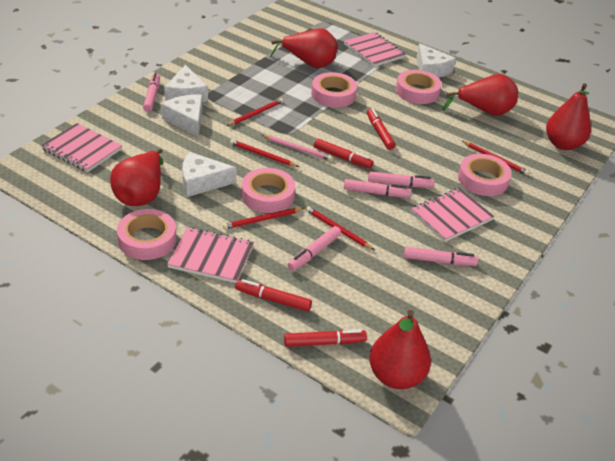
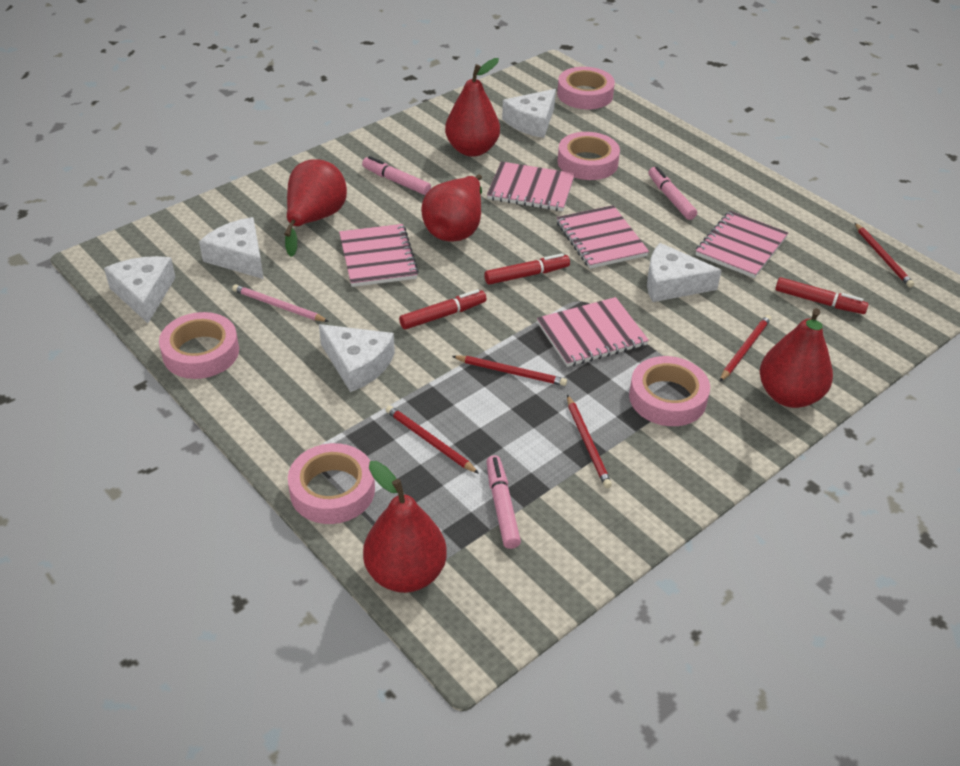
pink marker: [143,73,160,112] [288,226,341,271] [344,179,411,198] [368,171,435,188] [404,247,478,266] = 5 -> [362,156,431,195] [486,455,521,549] [649,167,697,220] = 3
pink notebook: [41,123,122,172] [167,227,254,283] [344,32,406,67] [411,188,495,242] = 4 -> [339,224,419,287] [487,161,575,211] [537,297,649,367] [557,205,649,269] [696,211,788,278] = 5
red marker: [235,279,312,312] [284,329,367,347] [314,139,373,168] [367,108,395,150] = 4 -> [399,289,486,329] [484,253,570,285] [775,277,868,314] = 3
white cheese: [161,94,203,137] [164,65,208,102] [182,152,236,197] [417,43,456,78] = 4 -> [104,256,176,323] [199,217,264,279] [319,324,395,392] [502,89,556,138] [647,243,722,302] = 5

